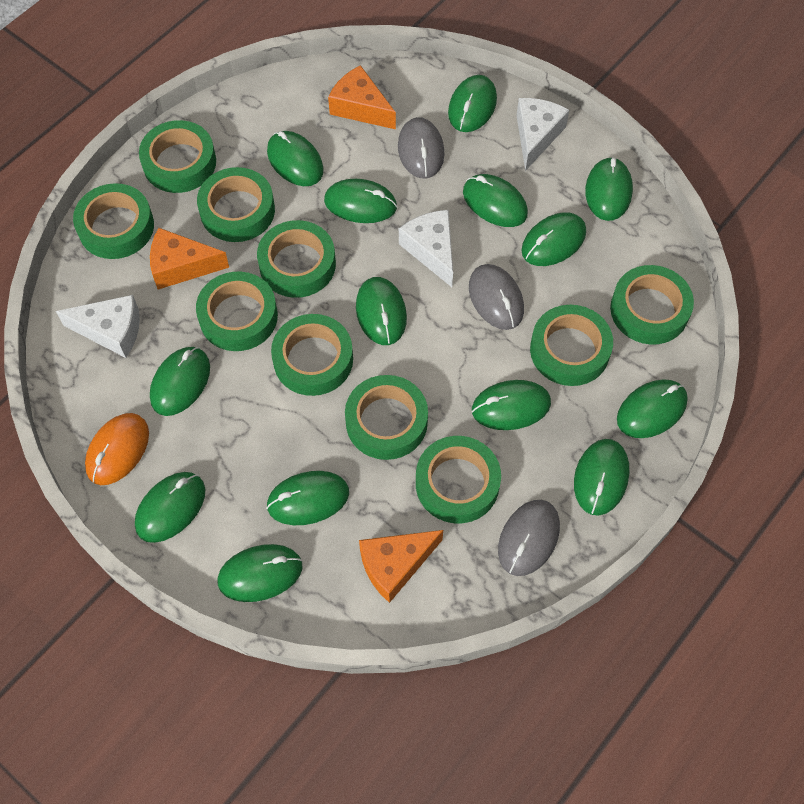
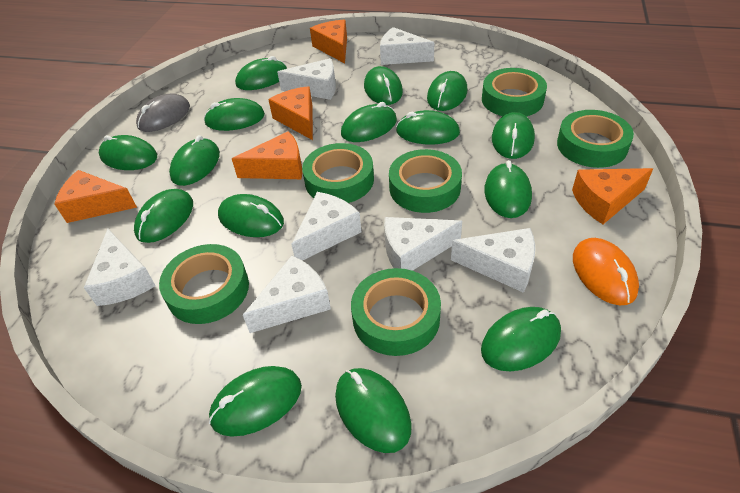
green mouse: [135,472,205,543] [150,347,210,416] [218,544,303,602] [266,471,349,525] [267,131,324,186] [324,179,397,223] [356,277,407,345] [448,75,497,132] [463,174,528,227] [472,380,551,430] [522,212,586,266] [574,439,629,516] [585,157,633,221] [617,379,688,438] = 14 -> [99,135,157,170] [134,189,193,243] [169,135,220,186] [204,98,265,131] [209,366,302,437] [218,194,284,237] [235,56,287,90] [335,368,412,453] [341,102,397,142] [364,66,403,105] [396,110,460,145] [427,71,467,111] [481,307,561,371] [484,160,532,218] [492,112,535,159] = 15
green tape: [73,183,154,259] [139,120,216,193] [196,272,278,351] [197,167,275,242] [257,220,336,298] [271,314,353,396] [345,375,428,460] [416,436,501,523] [530,305,613,386] [610,265,694,345] = 10 -> [159,244,249,324] [302,143,374,203] [351,268,441,356] [389,149,462,213] [482,68,547,116] [557,110,634,168] = 6
grey mouse: [398,117,445,179] [469,264,524,330] [498,500,560,576] = 3 -> [136,94,190,132] = 1
orange cheese: [150,228,229,289] [328,65,396,129] [359,530,443,603] = 3 -> [54,170,137,223] [232,131,302,179] [268,86,313,140] [310,19,347,63] [572,168,653,224] = 5
white cheese: [56,295,140,358] [399,210,453,287] [516,98,569,171] = 3 -> [84,229,156,306] [243,255,331,333] [277,58,336,100] [291,192,361,261] [380,27,434,65] [384,217,462,271] [451,228,535,293] = 7

